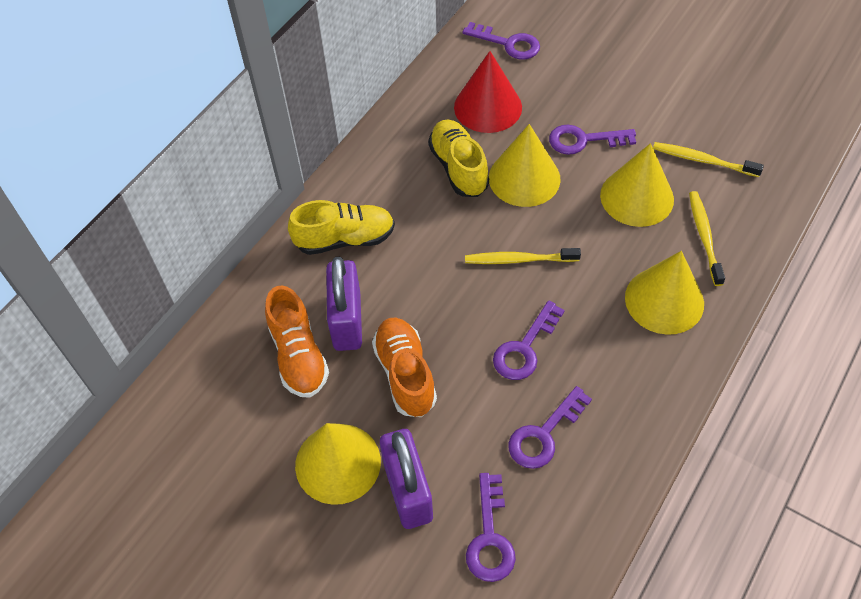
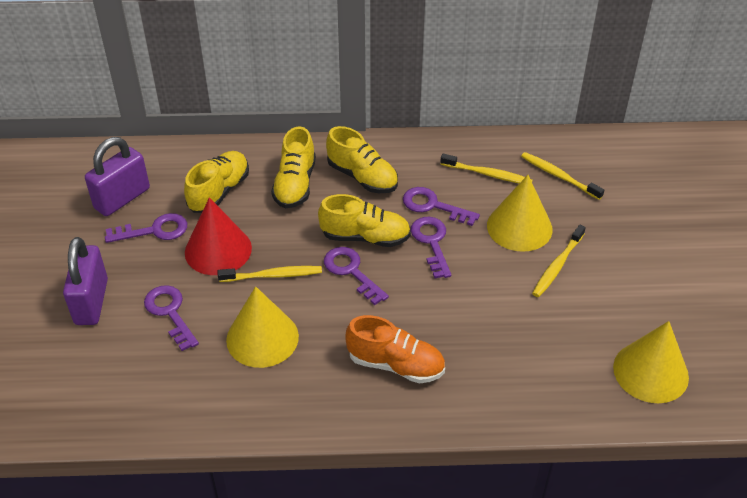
orange shoe: [265,285,329,398] [372,317,437,417] = 2 -> [345,315,445,383] = 1
yellow cone: [295,423,381,505] [489,124,560,207] [600,143,674,227] [625,251,704,335] = 4 -> [226,286,299,368] [487,175,552,252] [613,321,689,403] = 3
yellow shoe: [288,200,395,255] [428,120,489,197] = 2 -> [184,151,249,213] [271,126,316,208] [318,194,411,247] [326,126,398,193] = 4
yellow toothbrush: [465,248,581,264] [653,142,764,177] [689,191,725,286] = 3 -> [218,266,322,282] [440,154,533,183] [521,152,604,200] [532,225,586,297] = 4

